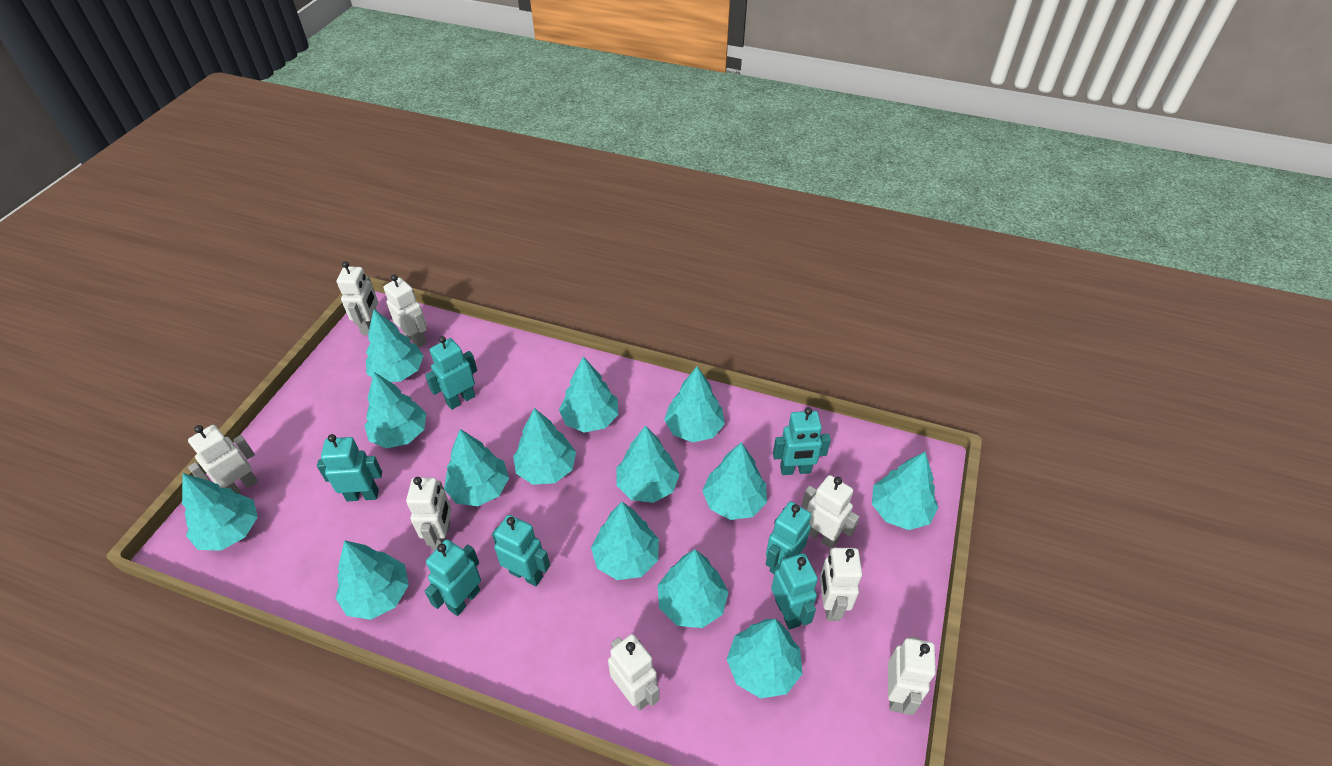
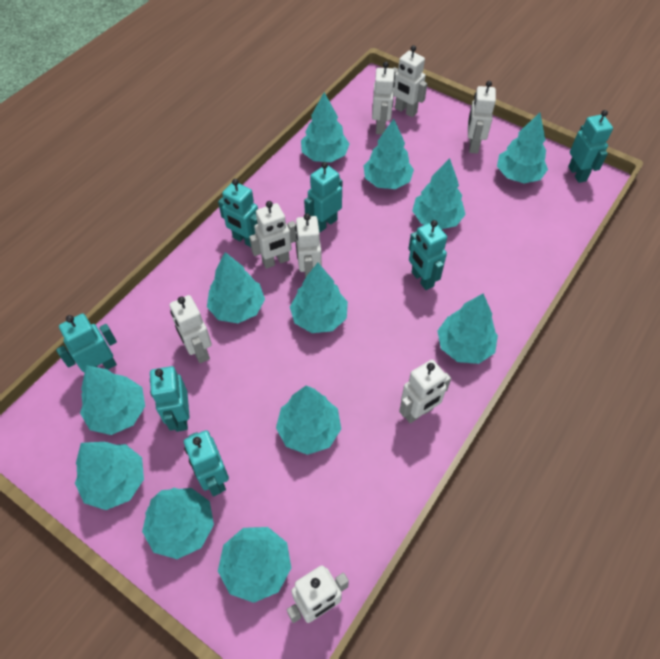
turquoise tree: [182,473,258,551] [335,540,409,620] [364,372,426,448] [366,309,423,382] [444,429,509,506] [513,408,576,485] [559,356,618,433] [591,502,659,580] [617,425,680,503] [657,549,728,628] [664,366,725,442] [702,442,767,520] [727,619,802,699] [872,452,938,530] = 14 -> [75,442,144,510] [80,365,145,435] [142,488,214,559] [207,252,265,323] [218,527,291,603] [276,386,341,455] [290,263,348,333] [301,92,350,162] [363,119,414,189] [412,158,466,229] [437,293,498,364] [497,113,548,183] = 12

